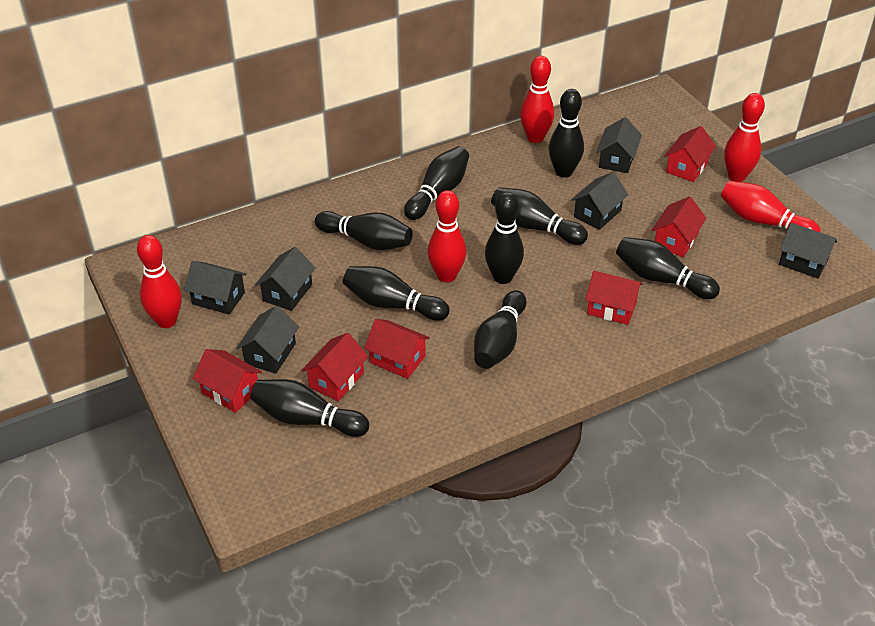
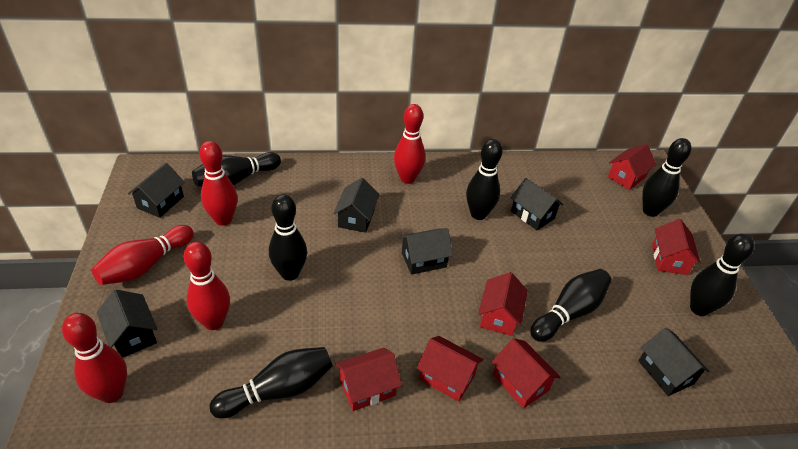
black bowling pin: [250,379,369,437] [315,211,413,250] [343,266,450,321] [404,146,469,220] [474,290,526,369] [485,192,524,284] [491,187,588,245] [549,89,584,178] [616,237,720,299] = 9 -> [192,152,281,187] [210,347,333,418] [269,194,307,281] [466,139,503,220] [530,269,611,342] [642,138,691,217] [690,234,754,316] = 7

